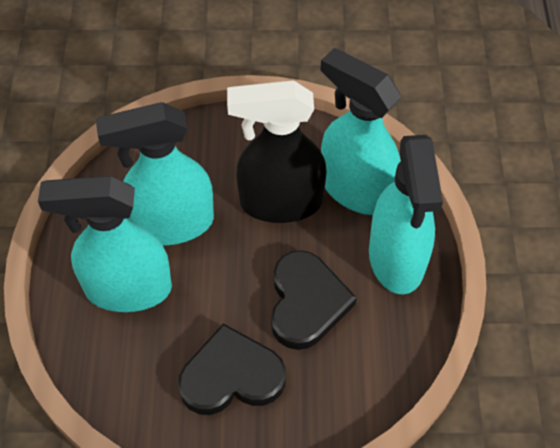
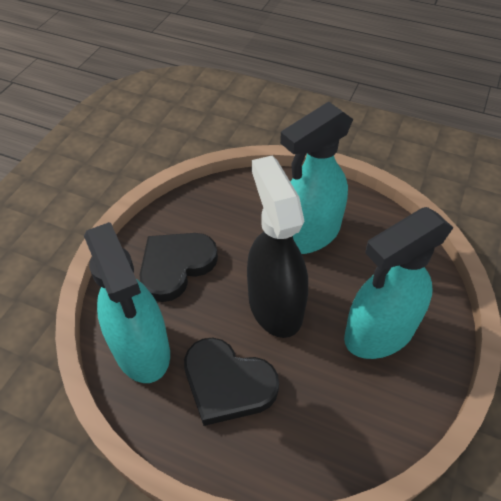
turquoise spray bottle: [38,176,172,312] [96,102,214,245] [321,48,401,215] [369,135,443,294] = 4 -> [84,222,170,383] [280,102,353,254] [344,207,453,359] = 3

